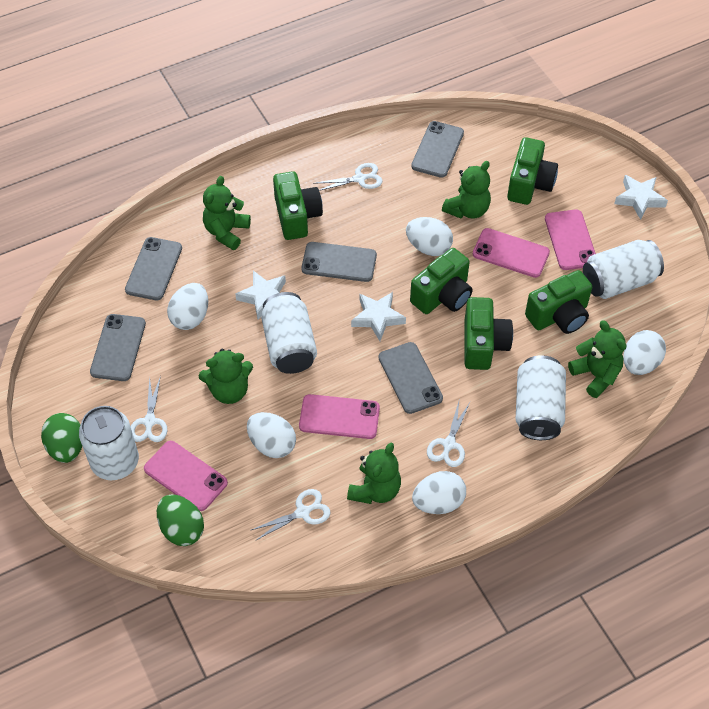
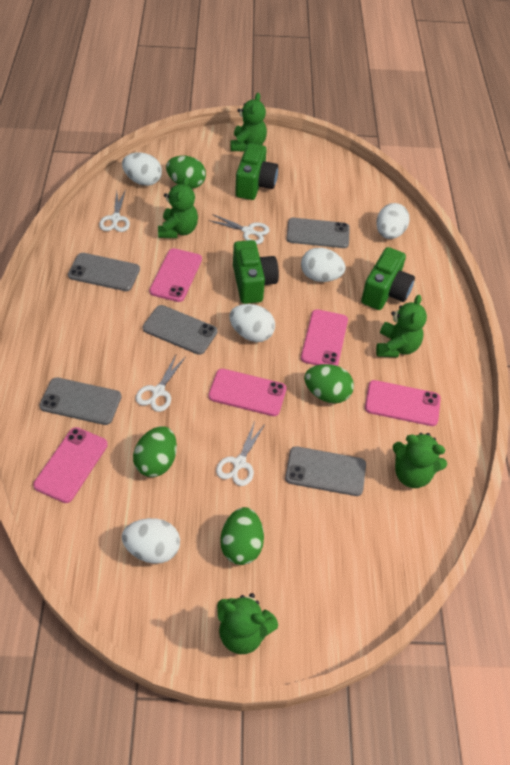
green camera: [273,171,323,240] [410,248,472,314] [465,297,513,370] [507,137,558,205] [525,270,592,334] = 5 -> [233,240,279,304] [235,143,278,200] [361,247,415,310] = 3
green egg: [41,413,82,463] [157,494,204,546] = 2 -> [133,426,177,477] [166,156,206,189] [220,507,264,565] [304,364,354,404] = 4
pink phone: [144,441,228,511] [299,394,380,439] [473,228,550,278] [545,209,596,270] = 4 -> [33,427,108,503] [149,248,202,302] [208,369,286,416] [301,309,348,366] [365,380,441,426] = 5
white can: [79,406,139,480] [261,292,317,374] [516,355,566,440] [583,240,664,299] = 4 -> none = 0
white star: [235,270,286,320] [351,292,406,341] [614,175,668,220] = 3 -> none = 0

